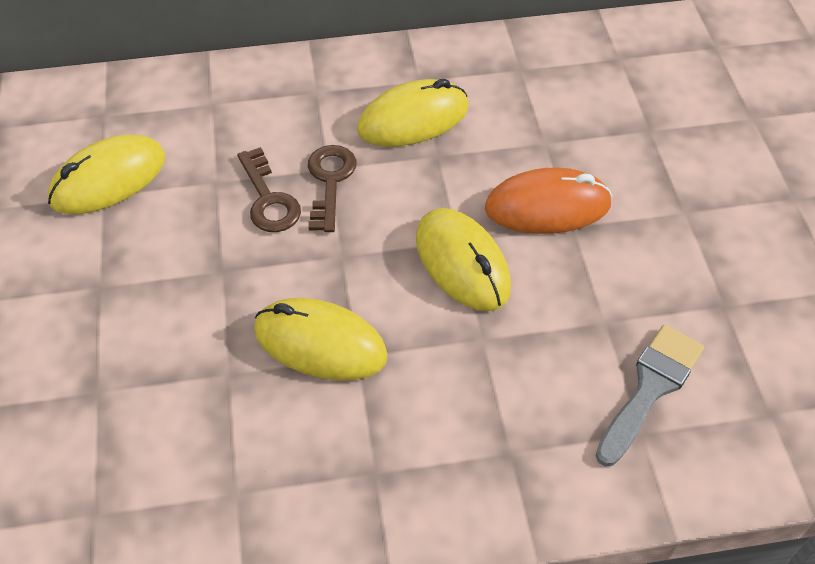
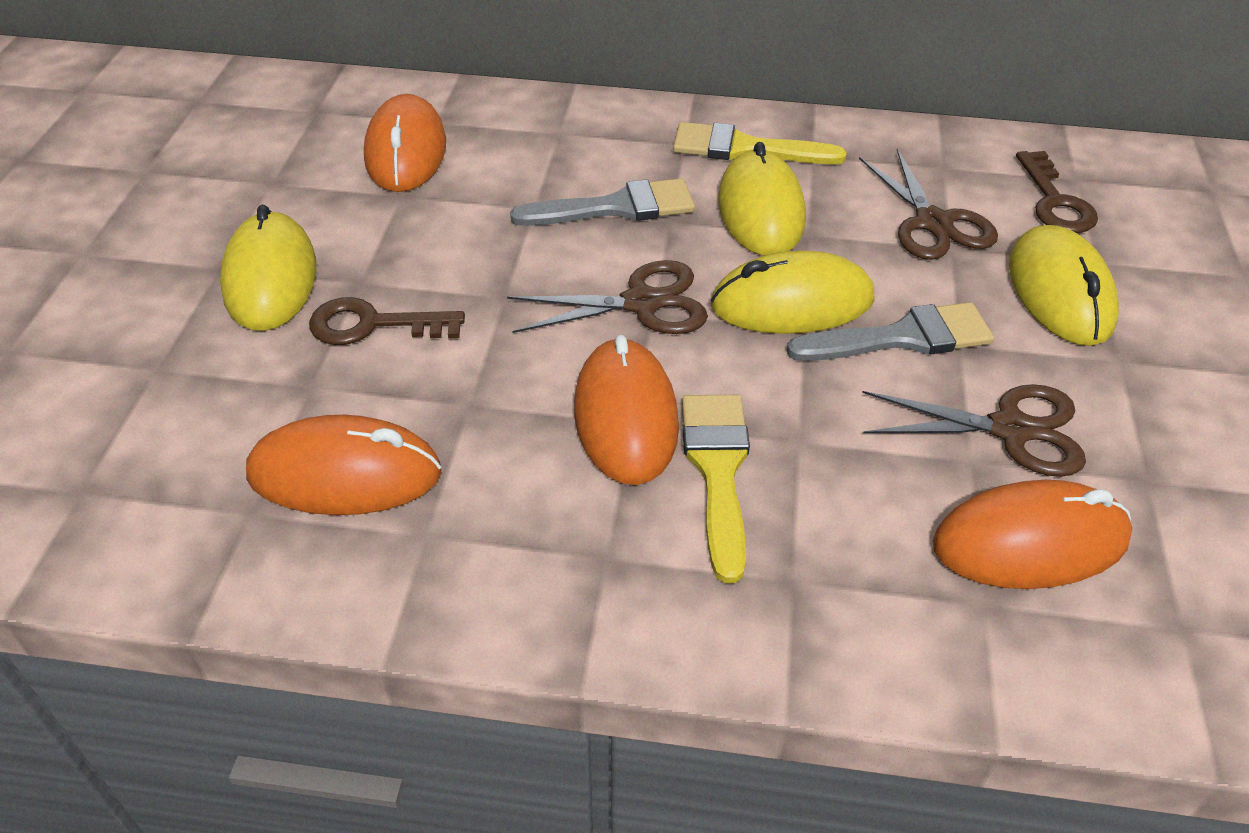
brown scissors: none = 0 -> [507,260,708,334] [859,149,998,260] [862,384,1086,477] = 3
grey brush: [596,325,704,466] = 1 -> [510,178,695,226] [786,302,994,361] = 2
orange mouse: [485,167,612,234] = 1 -> [246,415,442,515] [364,94,446,192] [574,335,679,485] [933,480,1133,589] = 4
yellow brush: none = 0 -> [673,122,847,164] [682,395,750,583] = 2

